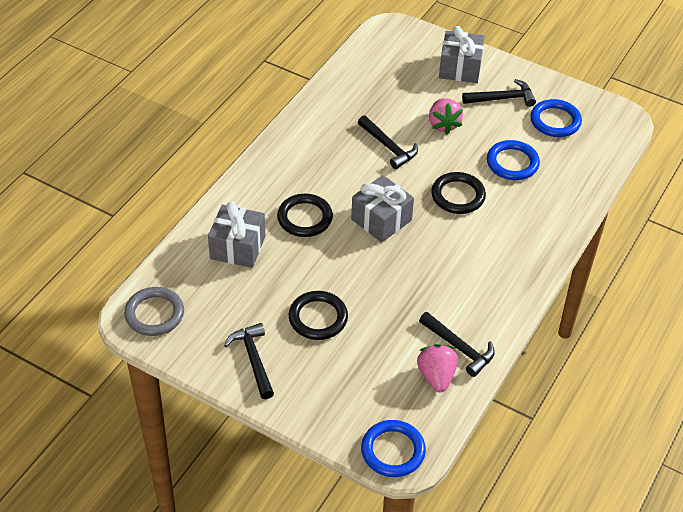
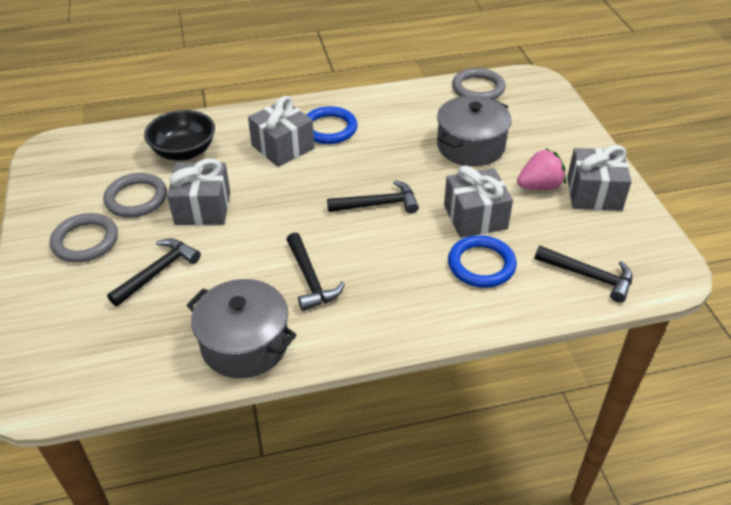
black bowl: none = 0 -> [144,110,215,161] = 1
black ring: [277,194,333,237] [289,291,348,340] [431,172,486,214] = 3 -> none = 0
blue ring: [361,420,426,477] [487,140,540,180] [530,99,582,137] = 3 -> [306,106,358,144] [448,235,517,288] = 2
grey gift: [208,201,265,268] [351,175,414,243] [439,26,485,83] = 3 -> [167,159,230,225] [248,96,314,167] [444,166,513,238] [567,145,632,211] = 4
grey pot: none = 0 -> [186,279,297,378] [437,96,512,167] = 2
grey ring: [124,287,184,336] = 1 -> [50,213,118,262] [103,173,167,218] [452,68,505,99] = 3
pink strawberry: [417,344,458,392] [429,98,463,134] = 2 -> [517,148,566,190] = 1

